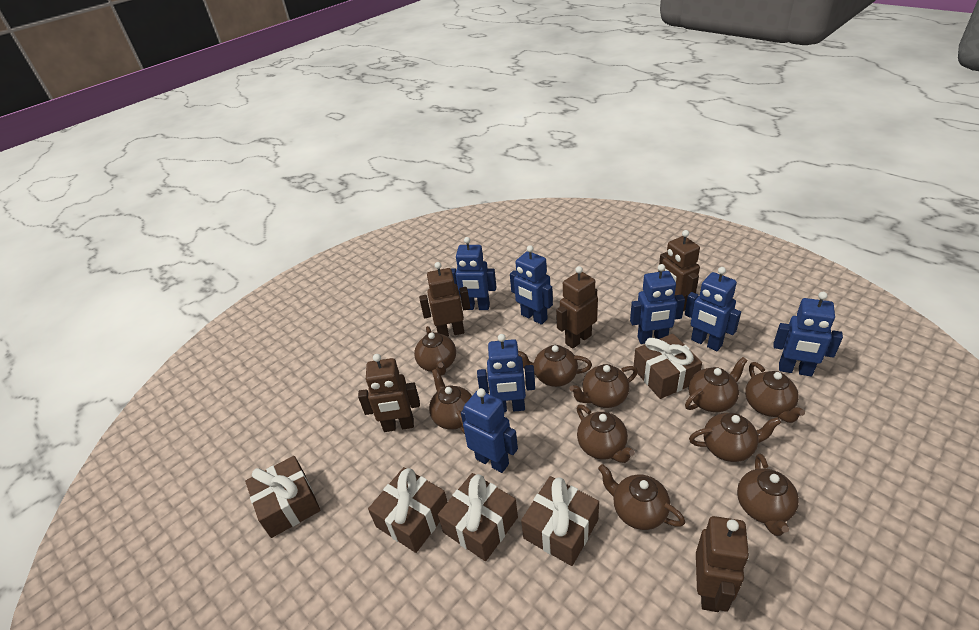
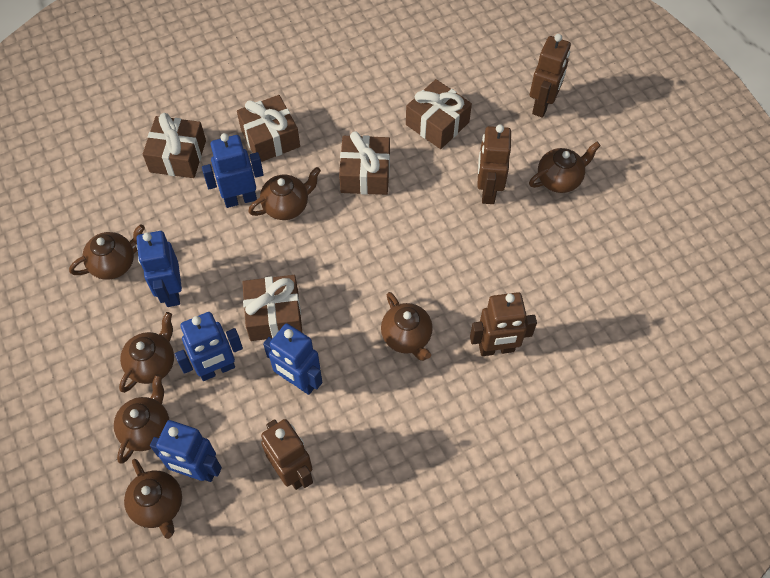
blue robot: [450,237,497,310] [461,388,518,473] [477,334,535,412] [510,245,553,325] [630,264,685,344] [685,267,741,351] [774,292,843,376] = 7 -> [136,231,182,307] [150,420,222,482] [175,312,243,381] [202,133,264,208] [263,324,322,395] = 5
brown robot: [358,354,420,432] [419,262,470,337] [556,266,598,349] [658,230,700,311] [696,516,749,612] = 5 -> [261,419,313,490] [470,292,537,356] [477,124,511,204] [530,34,571,118] = 4
brown teapot: [414,326,456,376] [429,369,472,434] [518,345,592,387] [570,364,638,408] [577,405,635,463] [598,464,685,530] [685,357,748,412] [689,413,781,462] [737,453,799,536] [745,362,805,423] = 10 -> [69,224,145,280] [114,374,169,464] [119,312,174,393] [124,459,182,539] [248,167,321,220] [381,292,433,361] [529,142,601,193] = 7

